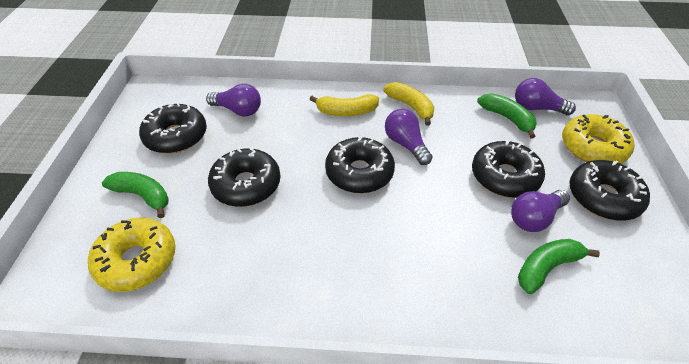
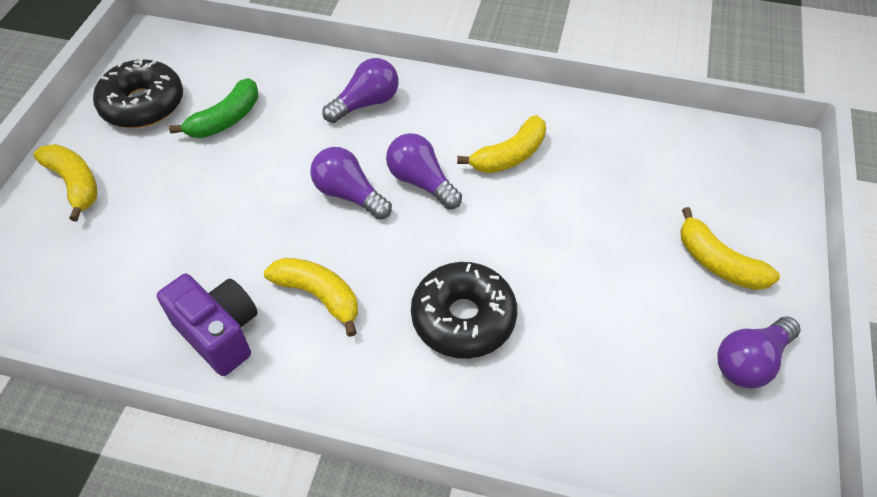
black donut: [139,103,207,154] [208,148,280,207] [325,136,395,194] [472,140,545,198] [569,160,650,221] = 5 -> [93,59,183,128] [411,262,517,359] = 2
green banana: [102,172,169,218] [477,93,537,138] [518,239,600,294] = 3 -> [169,78,259,138] = 1
purple camera: none = 0 -> [157,274,258,376] = 1
yellow banana: [309,94,379,116] [384,82,434,126] = 2 -> [33,144,97,221] [264,258,358,337] [457,115,546,173] [680,207,780,290] = 4
yellow donut: [88,218,175,292] [562,114,634,164] = 2 -> none = 0

